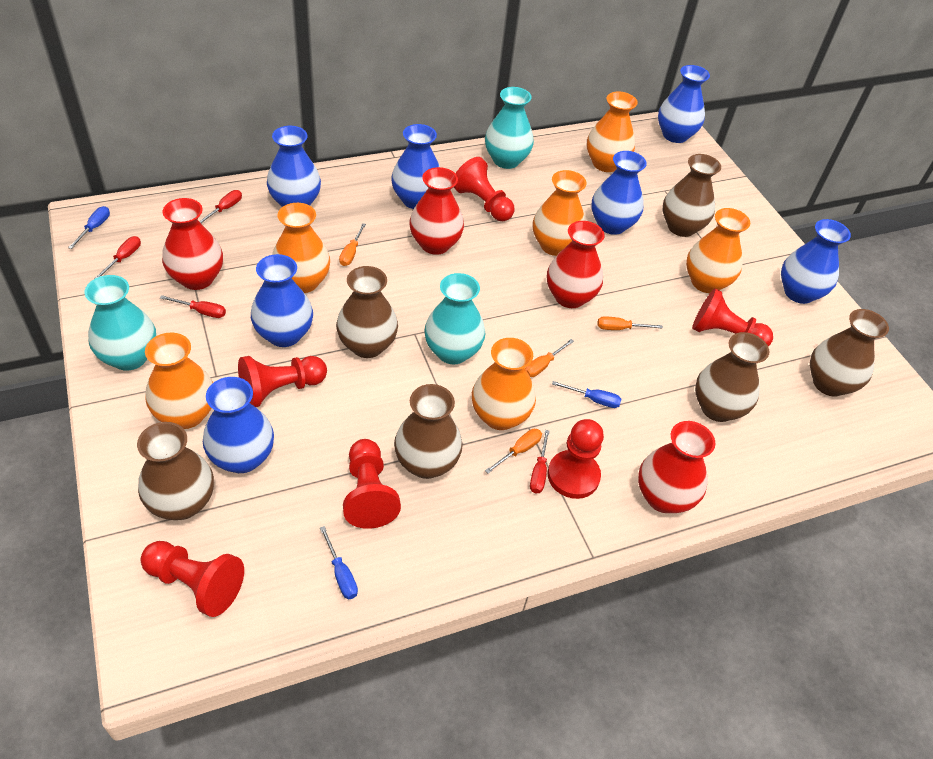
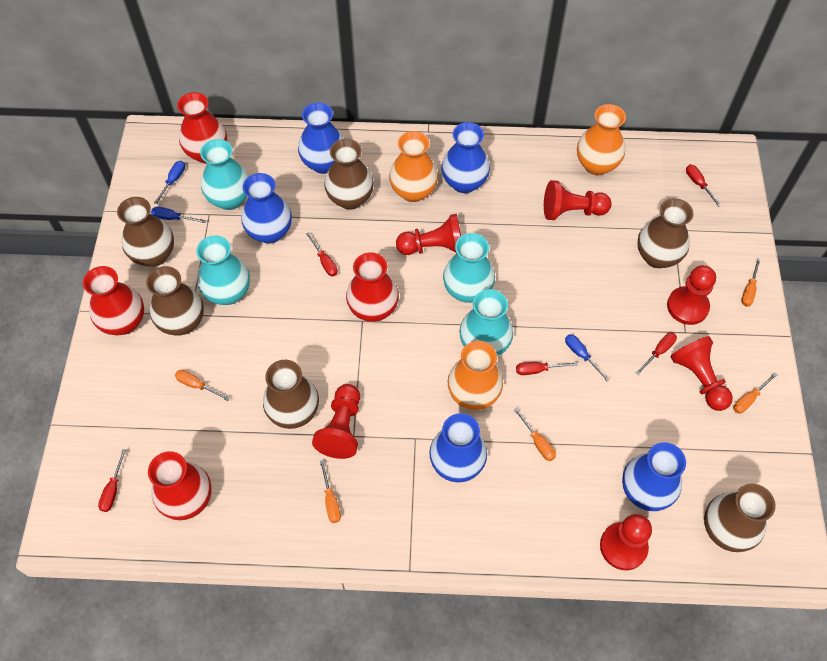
blue vase: [203,377,274,473] [251,254,313,347] [267,126,321,207] [391,124,440,209] [591,151,647,235] [658,65,710,143] [781,219,851,304] = 7 -> [241,173,292,243] [298,102,344,174] [429,413,487,482] [441,122,490,193] [622,442,686,511] = 5
orange screwdriver: [339,223,366,266] [485,429,542,473] [525,339,574,377] [597,316,663,330] = 4 -> [175,370,230,401] [320,460,341,523] [514,408,556,461] [733,373,777,414] [741,258,761,306] = 5
orange vase: [145,333,213,429] [272,203,330,293] [472,338,536,430] [533,170,587,256] [587,92,638,172] [686,208,750,293] = 6 -> [389,131,438,202] [448,341,503,410] [577,104,626,175] = 3
red screwdriver: [94,236,141,279] [160,295,226,318] [199,190,242,223] [530,430,550,494] = 4 -> [98,449,126,512] [306,233,338,277] [516,362,577,375] [636,332,677,375] [686,165,722,207] = 5
turquoise vase: [85,275,156,371] [424,273,485,364] [485,87,534,169] = 3 -> [196,235,250,305] [200,139,249,210] [443,233,495,303] [459,289,513,356] = 4

